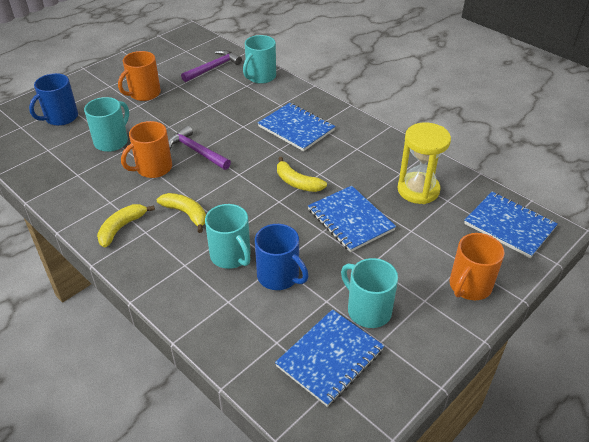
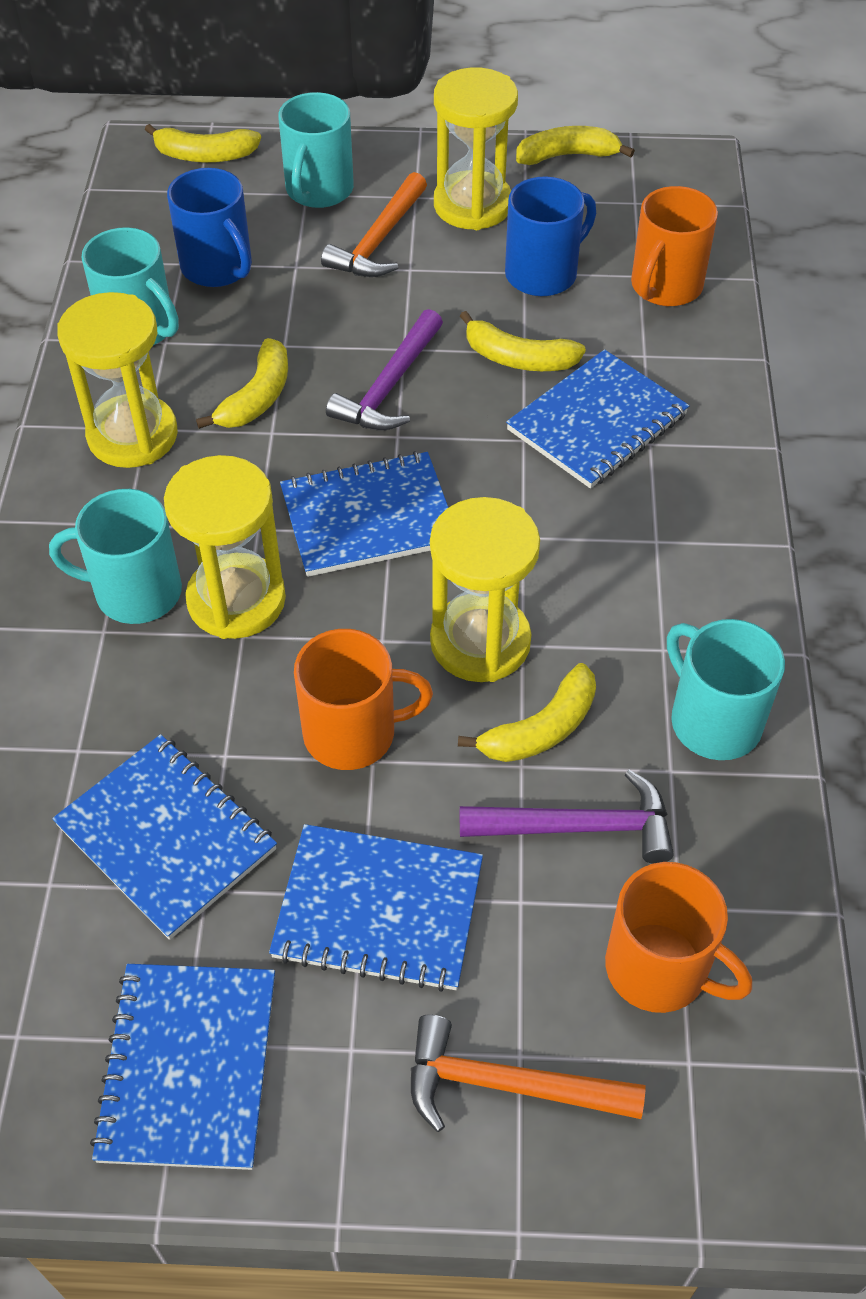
blue notebook: [258,103,336,151] [275,309,384,407] [308,186,396,252] [464,192,558,258] = 4 -> [52,734,277,940] [90,964,275,1170] [269,824,483,992] [280,451,449,577] [506,349,689,488] = 5
orange hammer: none = 0 -> [321,172,427,277] [411,1015,645,1132] = 2
yellow banana: [97,204,155,247] [157,193,206,233] [277,157,327,192] = 3 -> [145,124,261,163] [196,338,288,429] [458,663,596,762] [460,311,586,371] [516,126,635,165] = 5
yellow hourglass: [397,122,451,204] = 1 -> [57,292,178,468] [164,455,286,639] [430,497,540,682] [434,67,518,230] = 4

